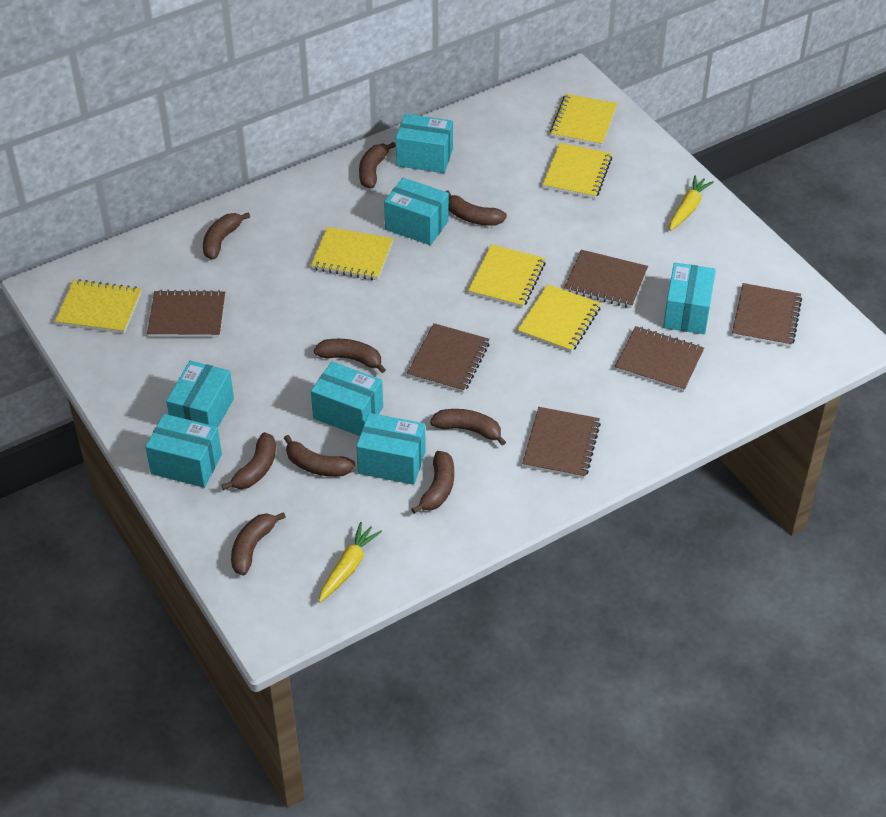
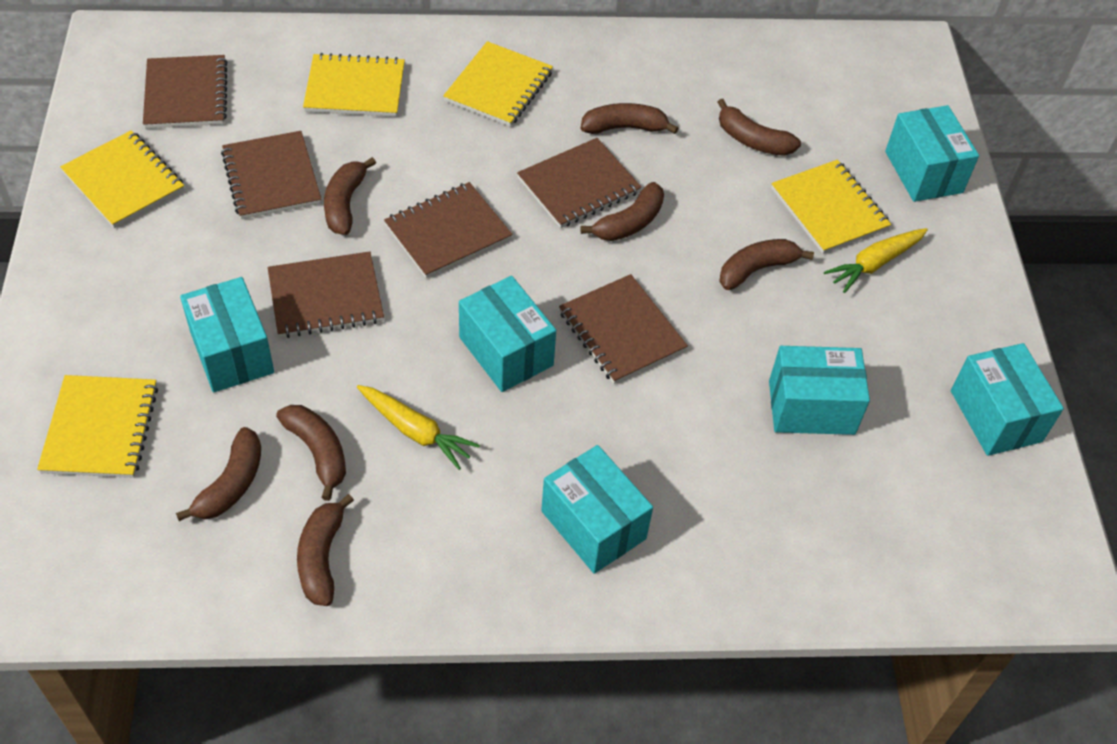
brown banana: [203,212,250,260] [222,432,276,490] [231,512,286,576] [284,435,355,477] [314,339,386,373] [359,142,396,188] [411,451,454,514] [430,409,506,446] [445,190,507,226] = 9 -> [176,427,261,521] [276,405,346,501] [297,494,354,606] [324,157,376,235] [580,182,664,241] [581,103,679,134] [717,99,801,156] [719,239,814,290] = 8
turquoise box: [145,414,222,488] [166,361,234,427] [311,362,383,436] [356,413,426,485] [384,178,449,245] [396,114,453,173] [663,263,716,334] = 7 -> [180,277,274,392] [459,276,556,392] [541,445,653,574] [769,346,870,435] [885,105,979,202] [951,343,1064,456] = 6
yellow notebook: [55,279,142,334] [311,227,393,280] [468,244,546,308] [517,284,601,353] [542,143,612,199] [550,94,617,146] = 6 -> [37,375,158,478] [60,130,184,228] [303,53,405,117] [443,41,553,127] [771,160,891,254] = 5

